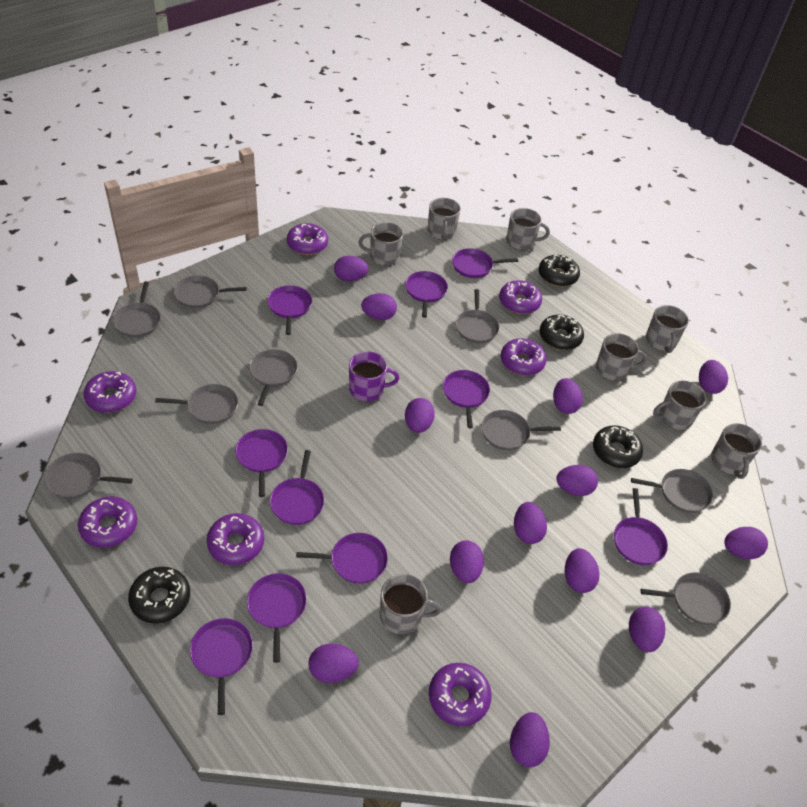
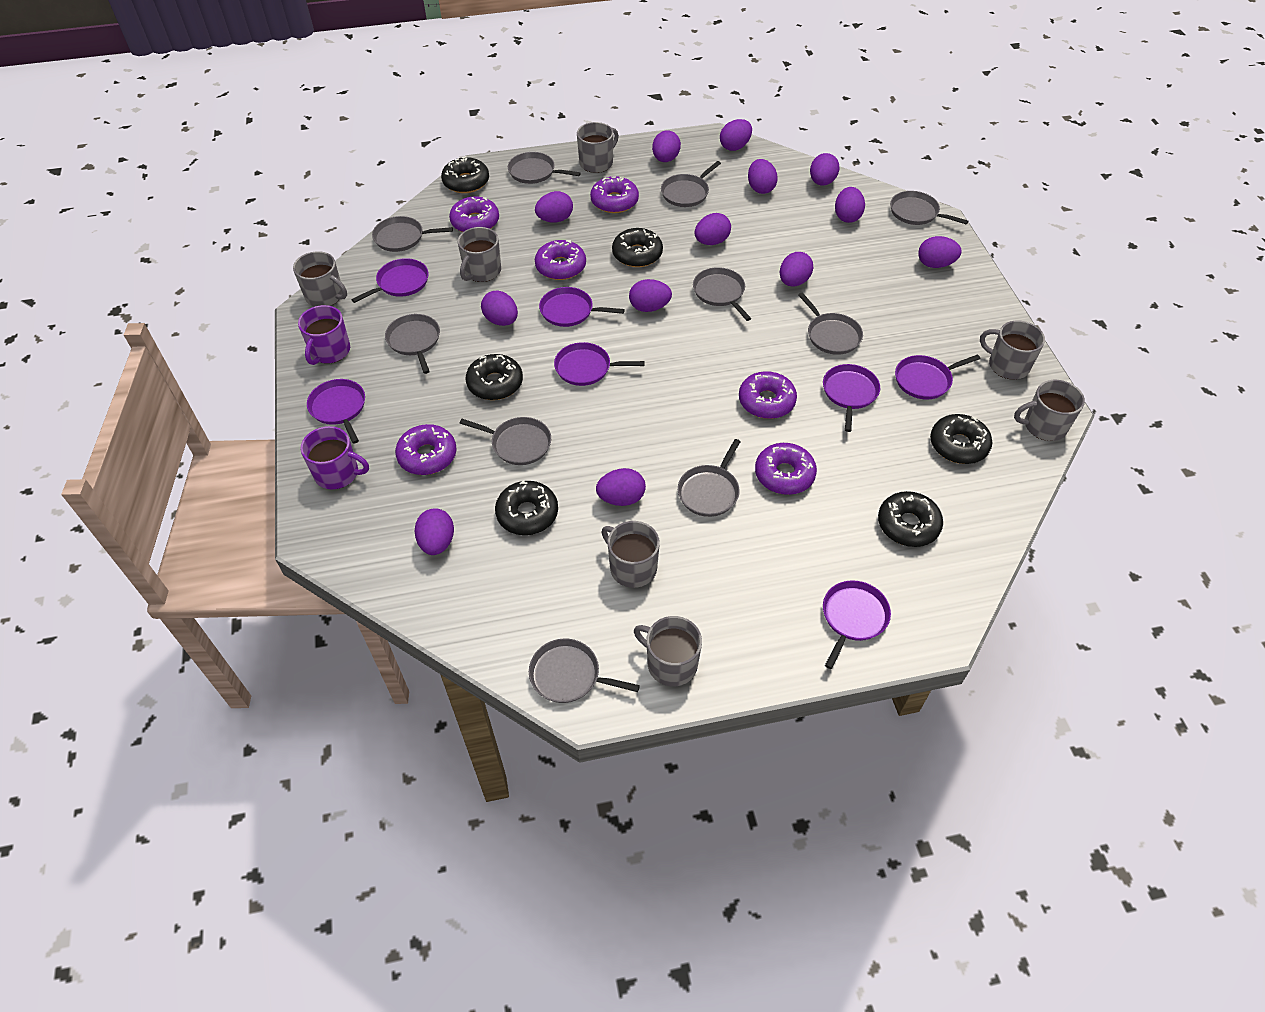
black donut: [128,567,190,623] [538,255,580,287] [539,315,584,350] [593,425,643,468] = 4 -> [441,156,489,193] [466,354,523,400] [495,480,558,535] [612,228,663,267] [878,491,943,547] [930,414,992,464] = 6
grey mug: [358,222,403,266] [380,574,442,634] [427,198,461,240] [506,208,550,250] [596,333,647,381] [646,305,689,353] [653,381,706,430] [711,423,762,479] = 8 -> [293,251,347,307] [458,227,501,282] [577,122,619,173] [601,521,660,588] [634,616,702,686] [980,321,1045,380] [1014,380,1085,441] = 7
grey pan: [44,453,133,499] [113,281,161,337] [155,384,238,424] [174,275,247,308] [249,349,298,406] [455,289,500,343] [482,410,561,451] [631,469,713,513] [641,572,731,625] = 9 -> [372,216,453,252] [385,314,440,374] [460,417,551,465] [508,152,581,184] [529,638,640,703] [661,161,721,207] [678,439,741,517] [693,267,751,321] [798,292,863,355] [890,191,968,225] = 10
purple donut: [78,496,137,548] [84,371,136,413] [207,513,264,565] [287,223,328,255] [429,663,492,726] [499,280,542,314] [501,338,547,375] = 7 -> [395,424,457,475] [449,196,499,232] [535,240,586,280] [590,176,639,213] [739,371,797,419] [755,443,817,495] = 6
purple mug: [349,351,399,401] = 1 -> [298,305,350,365] [300,426,369,489] = 2
purple pan: [190,618,253,715] [235,429,288,497] [247,573,307,663] [267,285,312,335] [270,450,324,525] [296,533,388,584] [405,271,448,318] [443,370,490,428] [452,248,518,278] [614,488,668,565] = 10 -> [307,379,365,444] [351,258,429,303] [539,287,625,327] [554,342,645,386] [823,364,880,432] [823,580,891,669] [895,354,980,400] = 7

